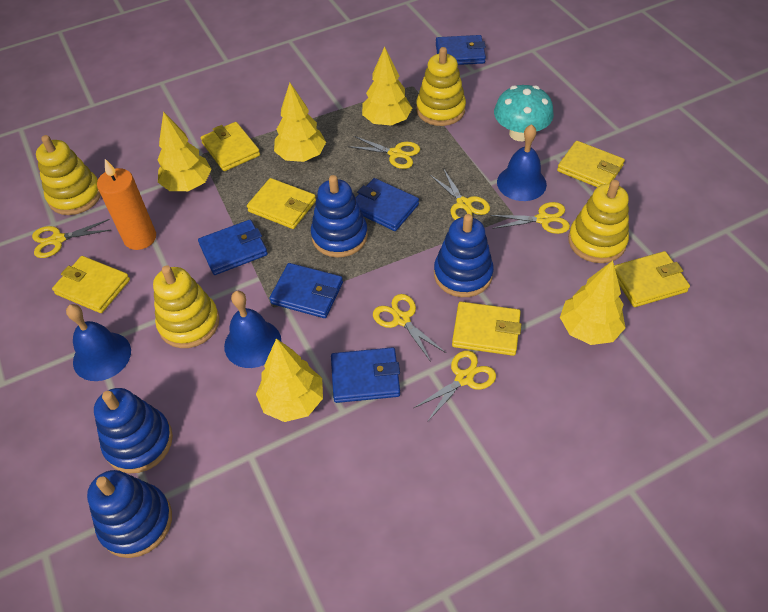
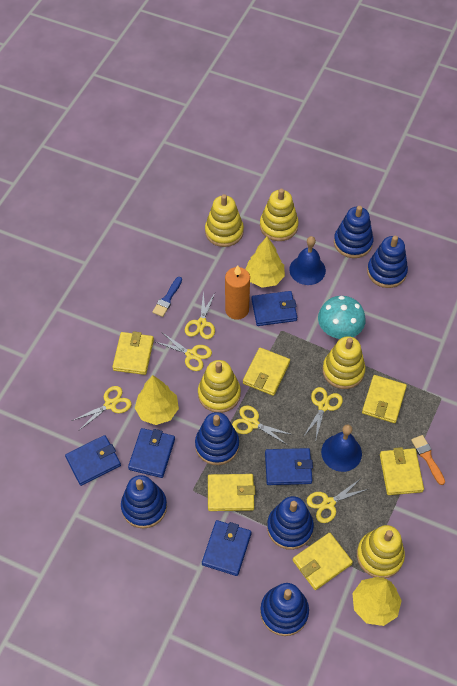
blue bell: [66,304,131,381] [224,291,282,368] [497,124,547,201] = 3 -> [289,236,326,285] [321,424,362,472] = 2
blue brush: none = 0 -> [152,277,182,317] = 1
blue stacking toy: [87,470,172,558] [94,388,173,473] [311,175,368,258] [434,214,494,297] = 4 -> [121,475,167,529] [195,412,239,465] [260,583,309,636] [267,496,314,550] [334,206,373,258] [367,236,408,288] = 6
orange brush: none = 0 -> [411,435,445,485] = 1
yellow stacking toy: [36,135,101,215] [153,265,220,348] [416,47,466,126] [568,180,629,263] = 4 -> [198,360,241,413] [205,194,244,247] [260,189,299,241] [322,336,366,389] [357,525,405,578] = 5
yellow tree: [157,112,212,191] [256,338,323,422] [274,83,326,162] [362,46,412,126] [560,261,625,345] = 5 -> [135,375,179,425] [246,236,285,288] [352,577,402,626] = 3

